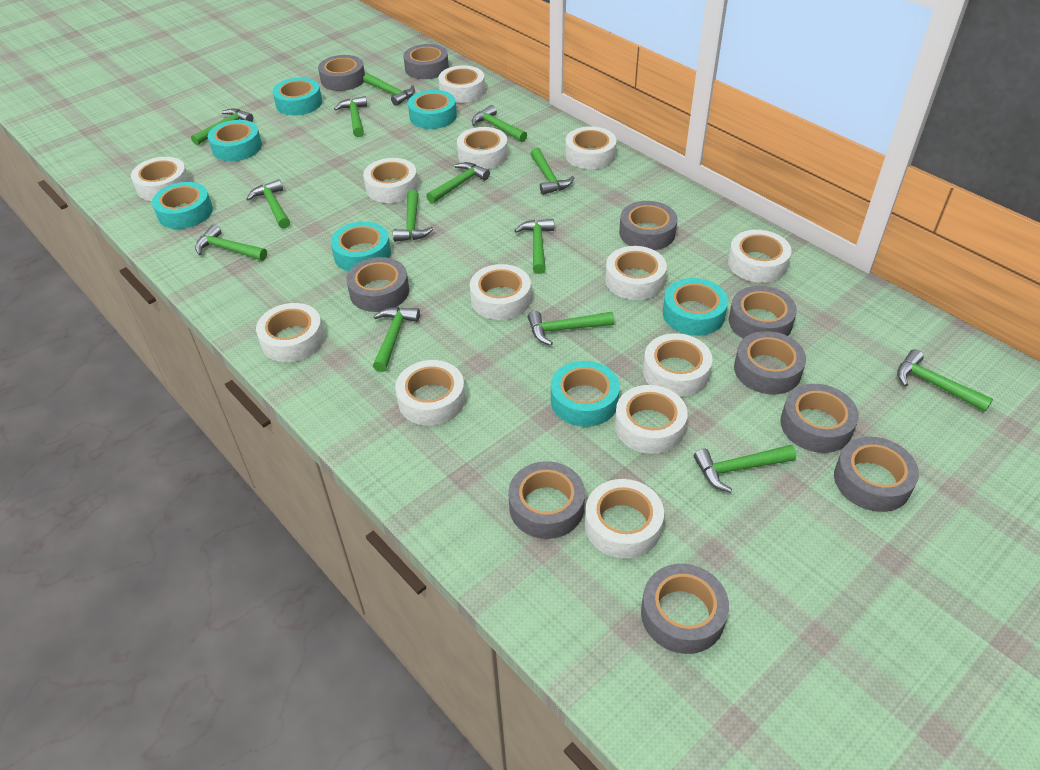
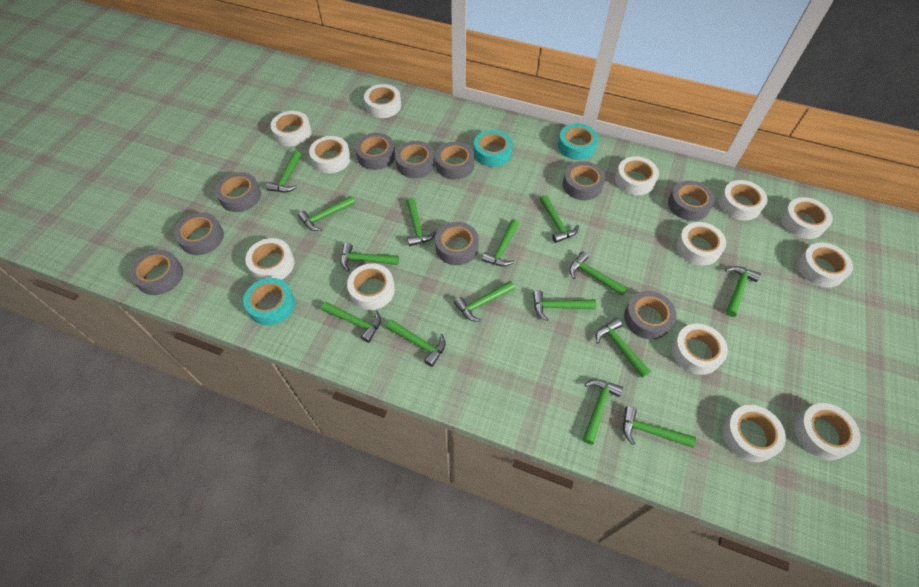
green hammer: [191,108,253,146] [195,225,267,261] [247,179,290,228] [334,96,367,137] [363,73,415,106] [373,307,420,372] [393,190,434,242] [426,162,490,204] [472,105,527,142] [514,219,554,274] [528,311,614,345] [530,148,574,195] [694,445,796,493] [897,349,993,412] = 14 -> [266,151,302,192] [298,196,355,231] [321,302,381,343] [340,243,399,271] [386,319,446,367] [406,198,436,247] [454,281,515,322] [482,219,519,266] [533,290,596,321] [540,195,579,243] [570,251,627,296] [583,379,623,445] [596,318,651,378] [623,406,696,448] [725,266,761,317] = 15
turquoise tape: [152,182,213,229] [208,120,262,161] [272,78,322,116] [331,221,391,271] [408,90,457,129] [551,361,620,427] [663,278,728,336] = 7 -> [243,278,295,325] [474,130,512,167] [558,124,598,160] = 3

